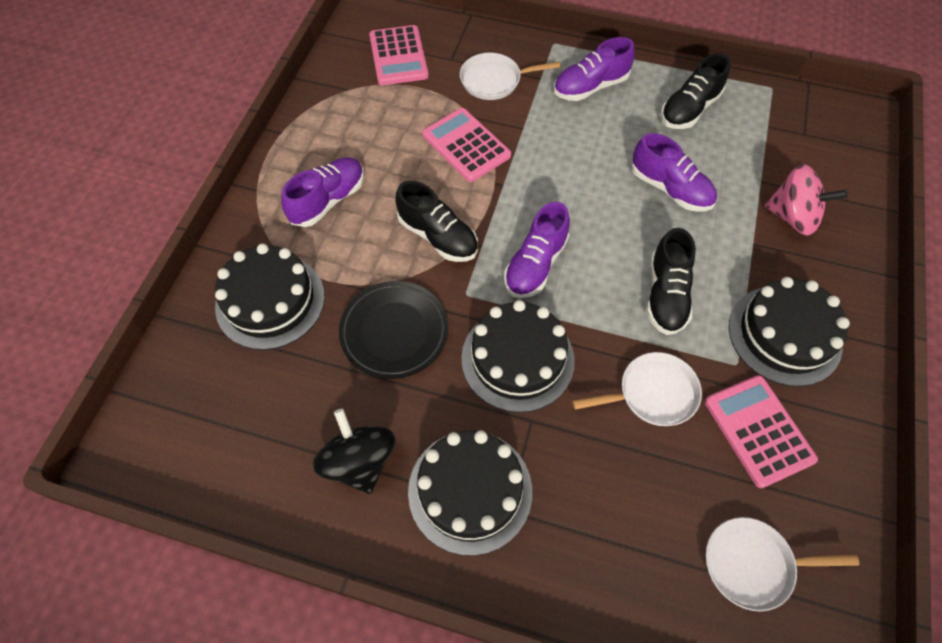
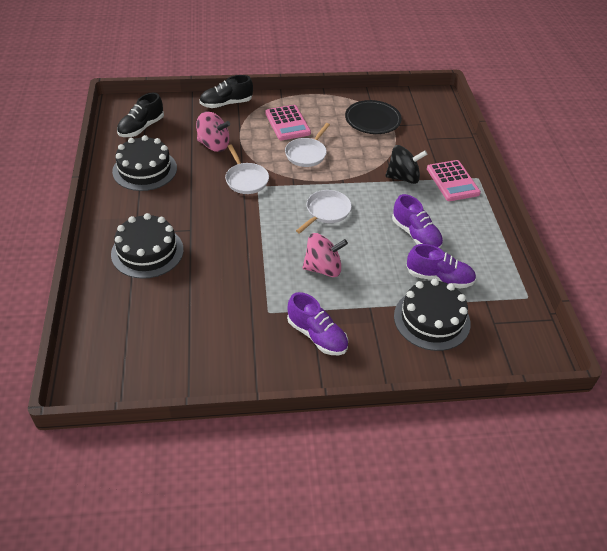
black cake: [215,243,325,350] [408,430,532,556] [461,300,575,413] [729,277,850,387] = 4 -> [111,213,184,279] [112,135,177,191] [394,279,471,351] = 3
black shoe: [395,180,478,262] [647,228,696,335] [661,53,730,129] = 3 -> [117,93,164,137] [199,75,253,108] = 2
pink calculator: [369,25,429,85] [422,108,511,182] [705,375,818,488] = 3 -> [265,105,311,141] [427,160,481,201] = 2
pink spinning top: [765,164,848,236] = 1 -> [196,111,230,152] [302,233,348,277] = 2
purple shoe: [281,158,364,227] [504,202,570,298] [554,37,635,101] [632,133,717,212] = 4 -> [287,292,348,355] [392,194,443,248] [407,244,476,288] = 3

